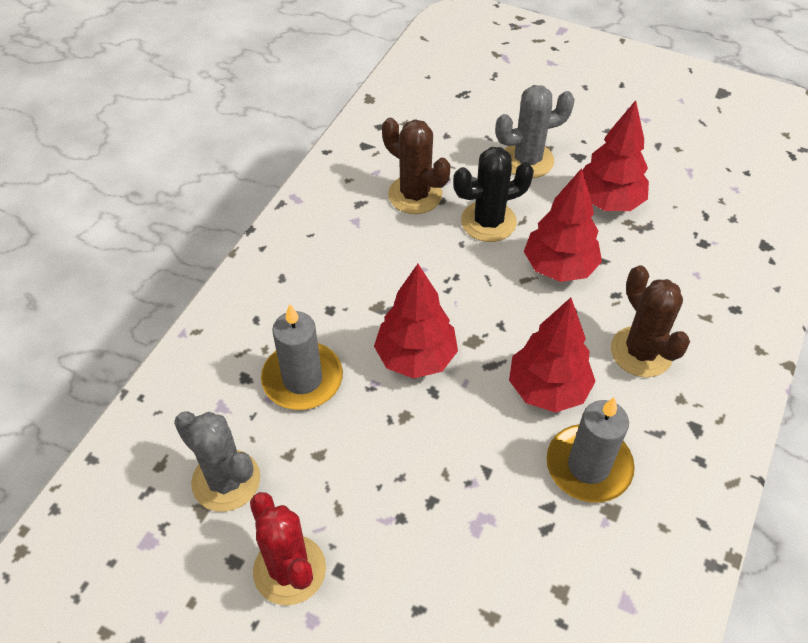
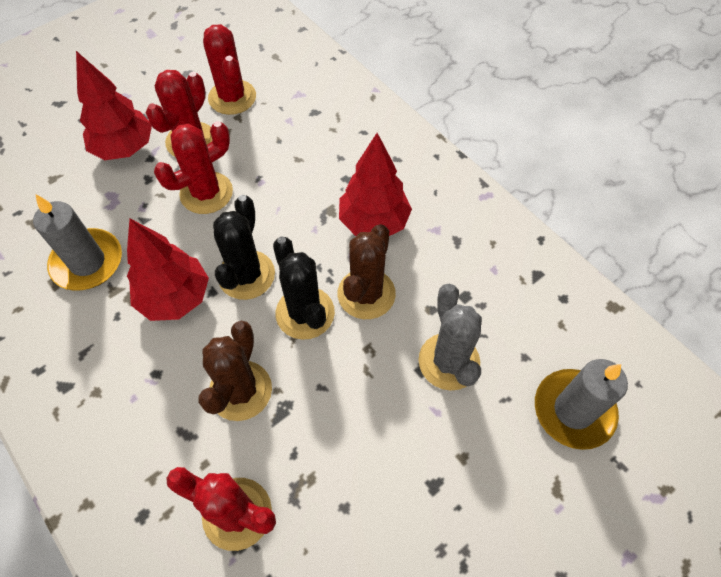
black cactus: [453,147,534,242] = 1 -> [213,195,275,300] [273,236,335,340] = 2
grey cactus: [174,411,260,512] [495,85,575,178] = 2 -> [418,284,482,391] = 1
red cactus: [250,492,326,605] = 1 -> [146,70,212,157] [154,121,233,214] [166,467,276,551] [203,24,256,115] = 4
red tree: [374,264,458,379] [509,298,596,413] [524,168,602,282] [583,100,649,211] = 4 -> [76,51,152,160] [127,219,209,321] [339,133,412,236] = 3

